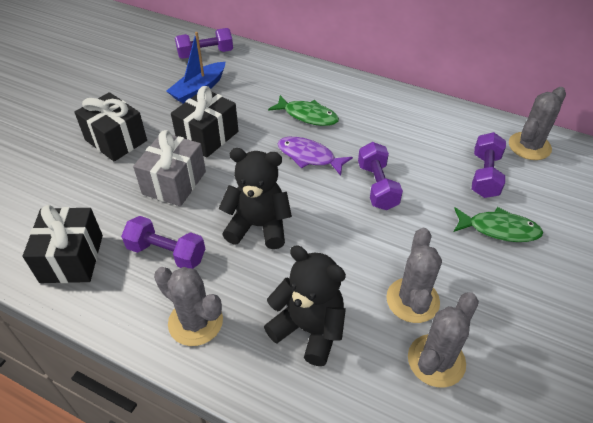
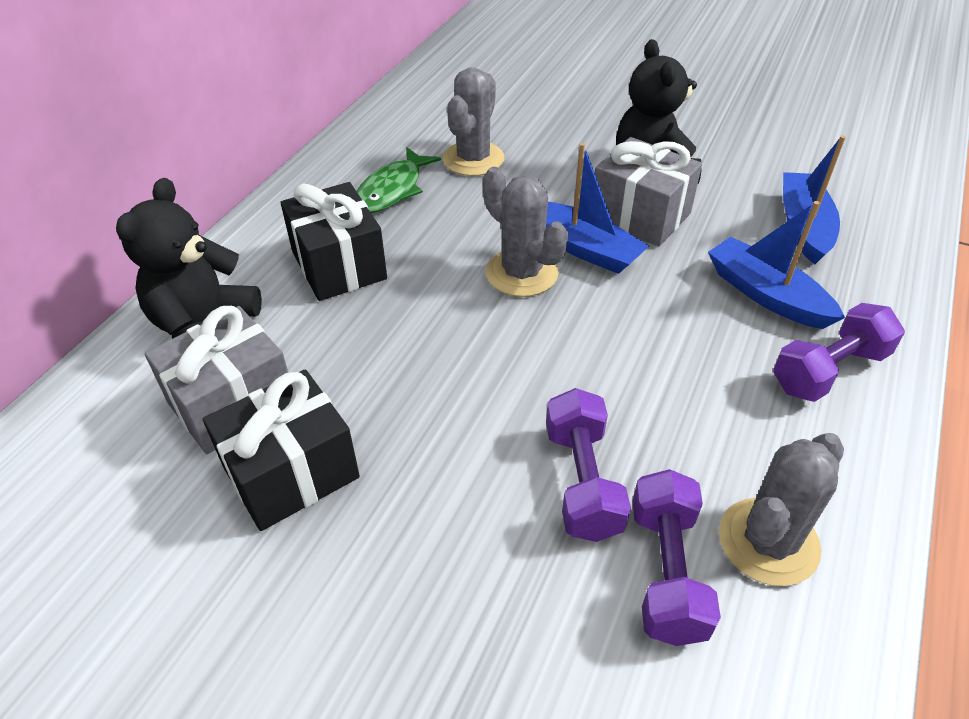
black gift: [23,205,103,283] [74,92,147,162] [171,86,238,158] = 3 -> [203,370,360,531] [281,182,387,301] = 2
blue boat: [167,32,225,104] = 1 -> [546,143,649,274] [708,201,845,329] [783,135,846,264] = 3
green fish: [268,95,339,126] [454,207,543,242] = 2 -> [356,147,441,213] = 1
grey cactus: [154,267,223,346] [386,228,442,323] [408,292,479,388] [509,87,566,160] = 4 -> [443,67,504,176] [483,167,568,297] [719,433,844,586] = 3
grey gift: [133,130,206,206] = 1 -> [144,306,288,454] [595,137,702,246] = 2
purple dumbbell: [121,216,205,269] [175,28,233,59] [358,142,403,210] [472,132,506,198] = 4 -> [546,388,631,542] [633,469,721,646] [773,303,905,402] = 3
purple fish: [278,137,353,176] = 1 -> none = 0

